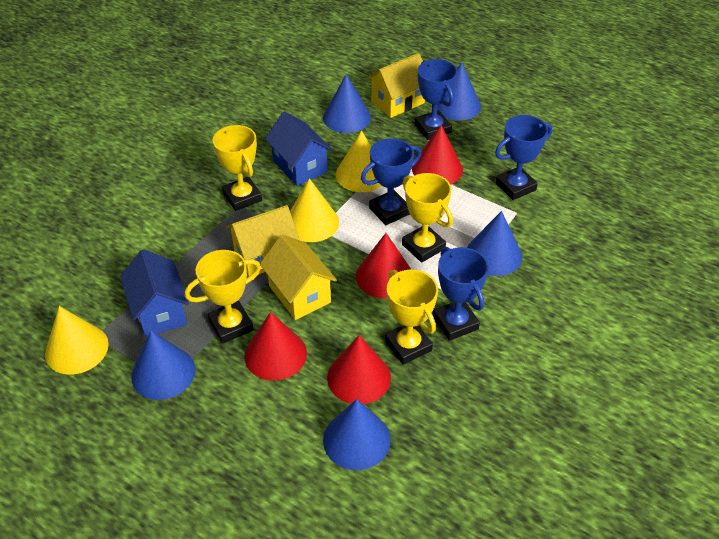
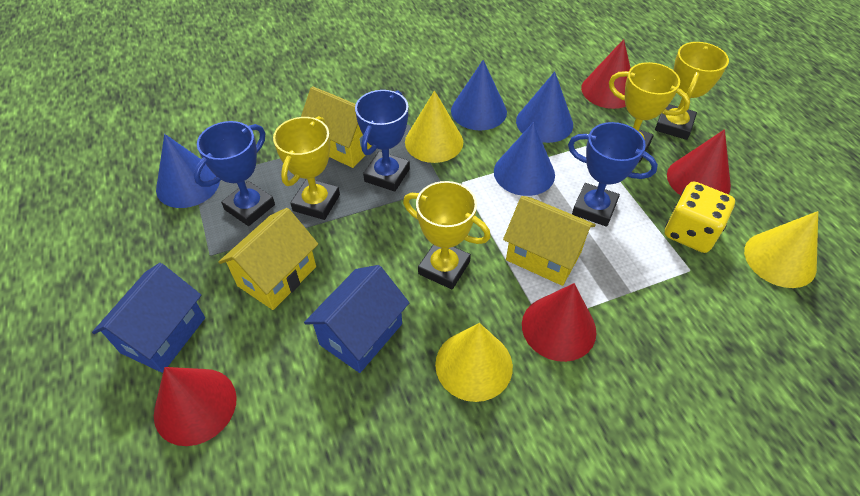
blue cone: [131,331,195,400] [323,74,371,133] [323,399,391,470] [437,62,481,121] [467,211,522,276] = 5 -> [156,134,220,208] [451,60,507,130] [494,122,555,196] [516,71,573,143] = 4
blue trophy: [361,138,421,225] [415,59,458,140] [433,247,489,341] [495,115,552,200] = 4 -> [194,121,275,226] [355,90,410,192] [568,122,658,227] = 3
yellow dice: none = 0 -> [665,181,735,253] = 1

